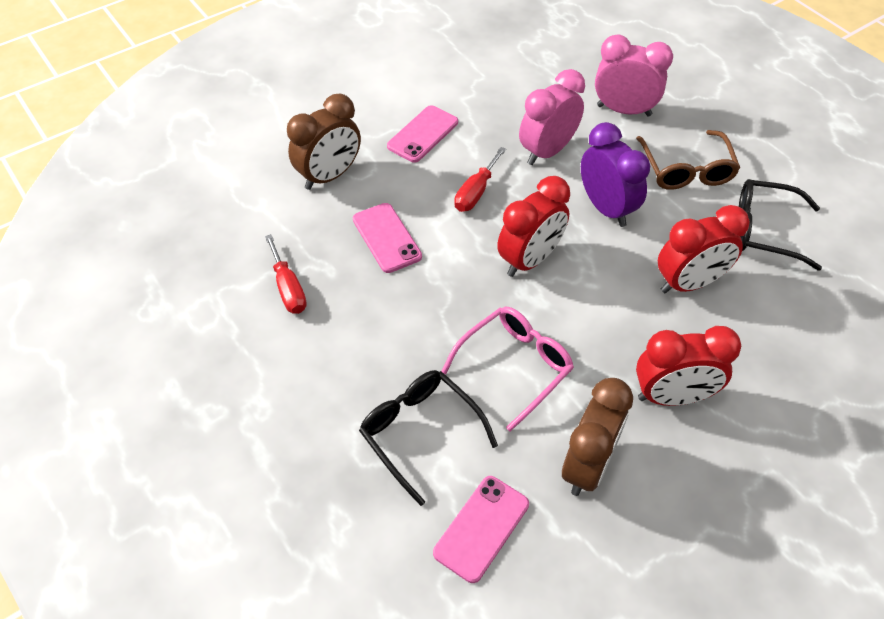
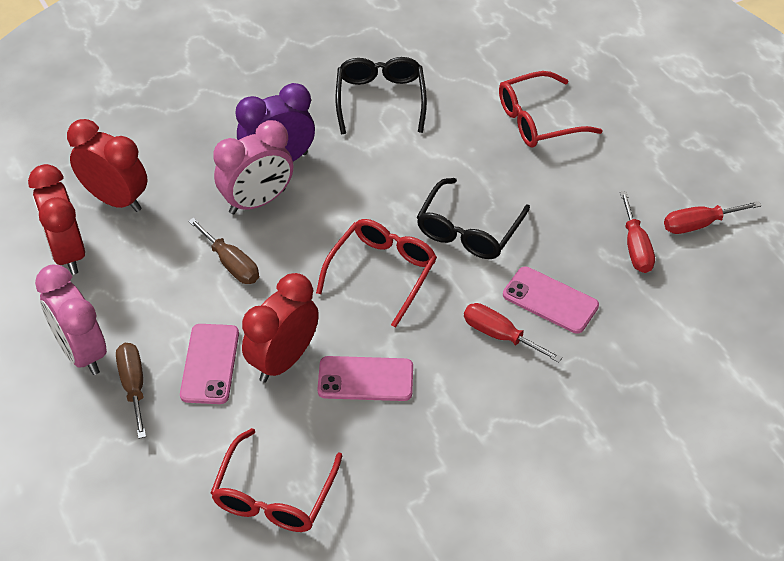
brown clock: [287,94,361,190] [562,378,633,496] = 2 -> none = 0
brown glasses: [636,130,740,190] = 1 -> none = 0
brown screwdriver: none = 0 -> [116,343,146,439] [188,218,259,284] = 2
pink glasses: [442,307,574,432] = 1 -> none = 0
red glasses: none = 0 -> [211,428,342,532] [316,219,437,328] [499,71,603,147] = 3
red screwdriver: [265,234,307,314] [454,147,506,212] = 2 -> [464,303,563,363] [620,191,655,273] [664,201,761,234] = 3

